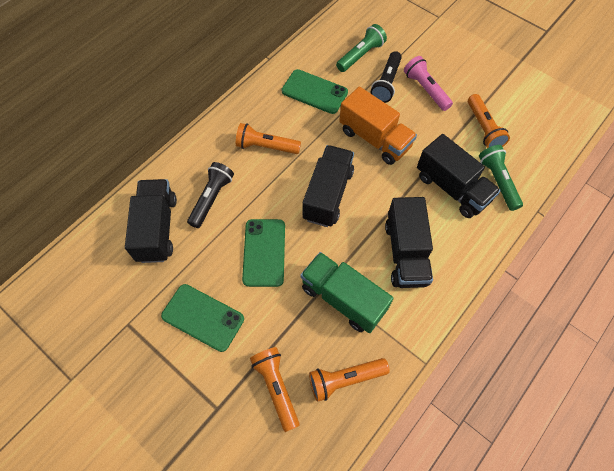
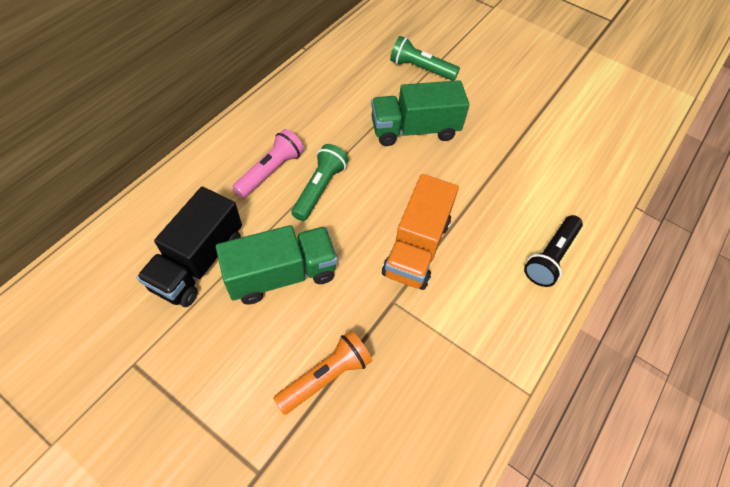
black flashlight: [187,162,234,228] [370,51,402,103] = 2 -> [524,215,583,287] = 1
black truck: [125,179,177,263] [302,145,354,227] [385,197,433,288] [417,134,501,218] = 4 -> [137,187,242,307] = 1
green phone: [161,284,244,352] [242,219,285,287] [281,69,348,114] = 3 -> none = 0
green truck: [300,252,394,333] = 1 -> [216,225,338,305] [371,80,469,146] = 2
orange flashlight: [236,123,301,154] [250,347,300,432] [309,358,390,402] [468,94,510,148] = 4 -> [273,331,372,415] = 1

